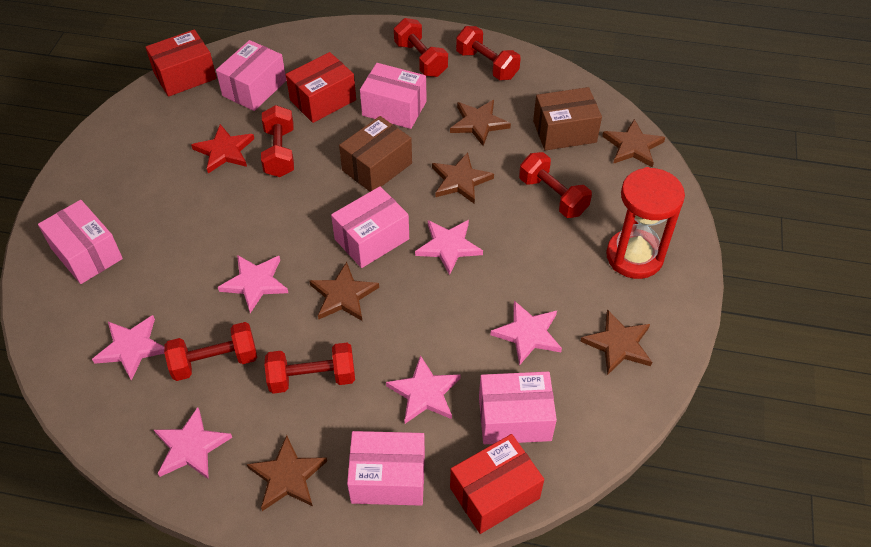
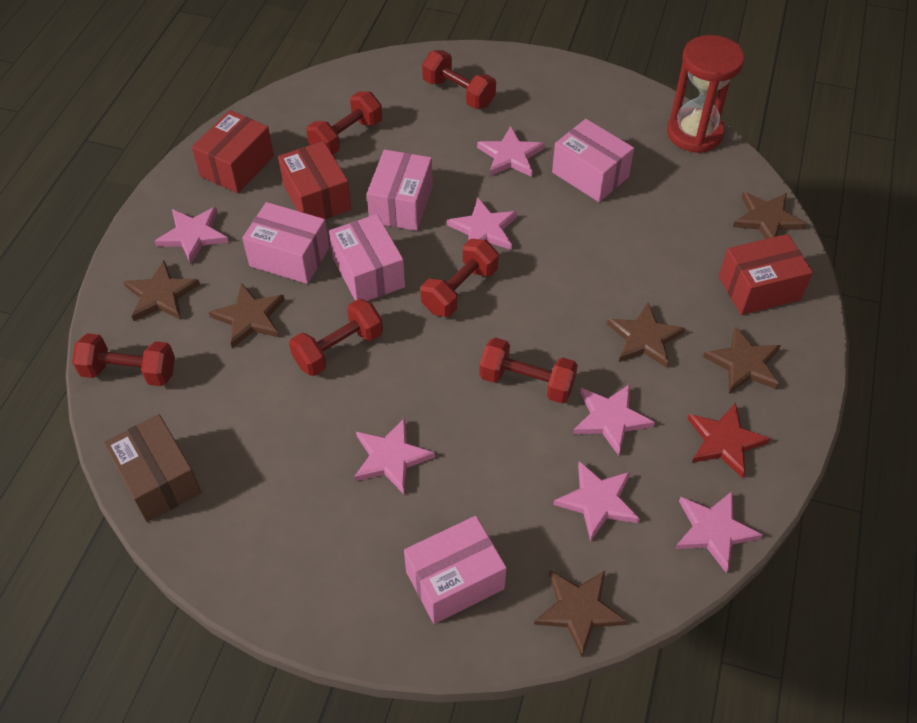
brown box: [339,116,412,192] [533,87,602,151] = 2 -> [104,414,202,522] = 1
pink box: [38,200,123,284] [216,40,286,111] [331,186,409,268] [347,431,425,506] [360,63,426,129] [479,371,557,444] = 6 -> [242,202,329,284] [329,214,405,301] [367,150,433,231] [404,516,507,624] [552,119,634,202] = 5
pink star: [92,315,164,381] [154,407,232,479] [218,255,288,313] [386,355,461,424] [415,220,483,275] [490,301,562,366] = 6 -> [154,207,229,264] [354,418,435,494] [447,198,517,250] [477,126,545,177] [553,461,640,542] [573,384,655,456] [675,492,762,574] = 7

